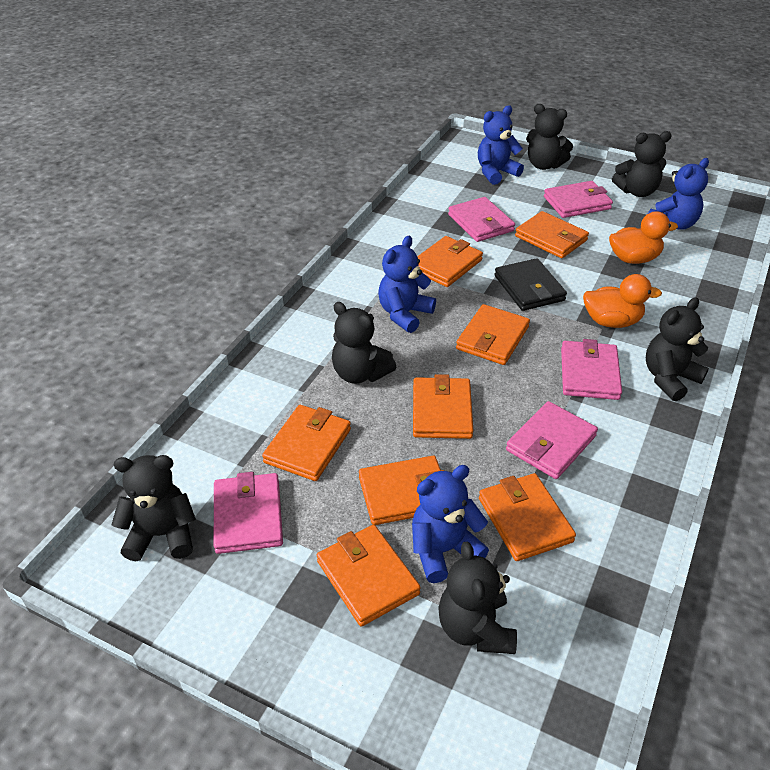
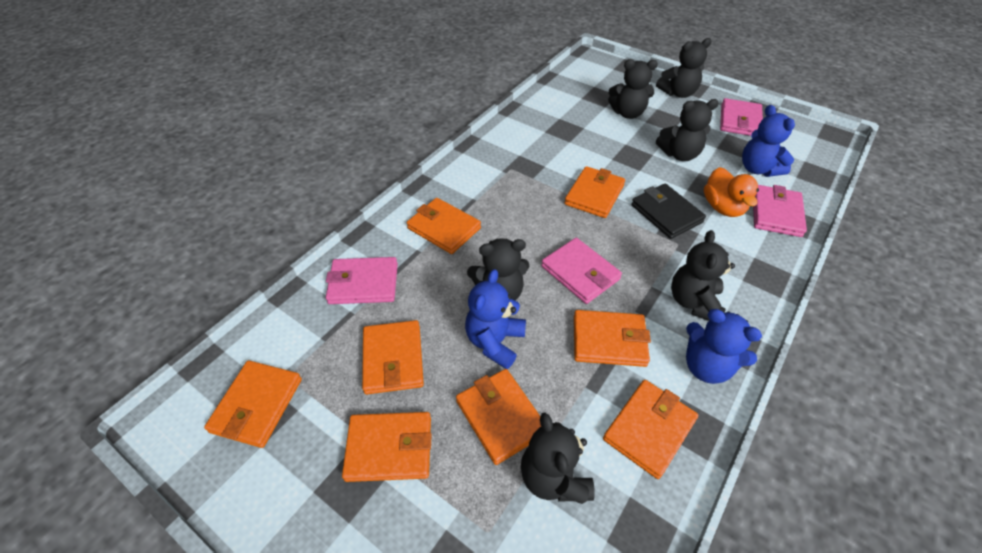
blue teddy bear: [378,236,436,333] [412,465,489,583] [478,105,524,185] [648,158,709,230] = 4 -> [465,269,526,369] [686,309,762,384] [742,105,795,177] = 3
orange duck: [583,274,662,328] [609,211,678,264] = 2 -> [704,167,759,217] = 1
pink wallet: [214,472,283,554] [448,197,515,242] [506,401,598,479] [544,181,613,218] [561,339,622,400] = 5 -> [326,257,398,304] [541,238,622,304] [720,98,763,136] [753,185,807,237] = 4

